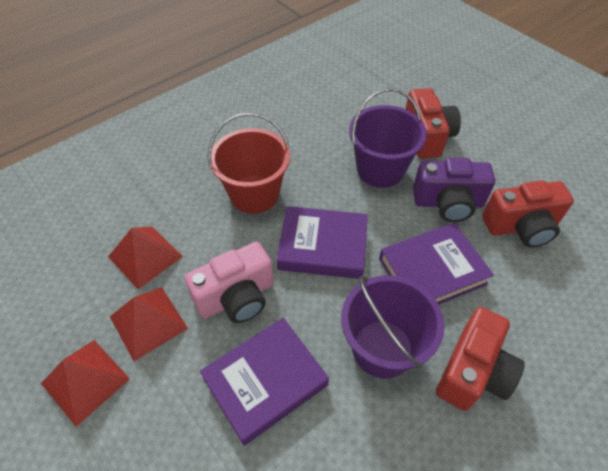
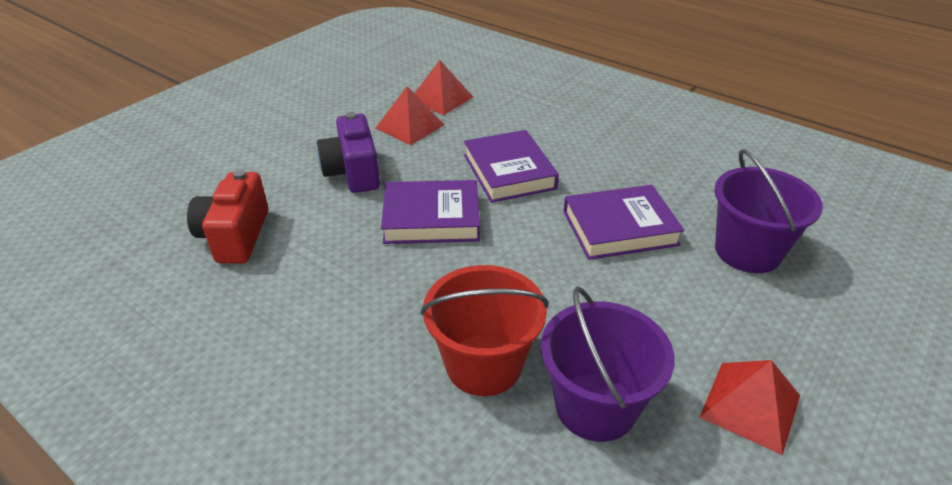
pink camera: [185,242,274,323] = 1 -> none = 0
red camera: [406,88,461,159] [436,307,525,411] [482,180,574,248] = 3 -> [187,169,268,263] = 1

